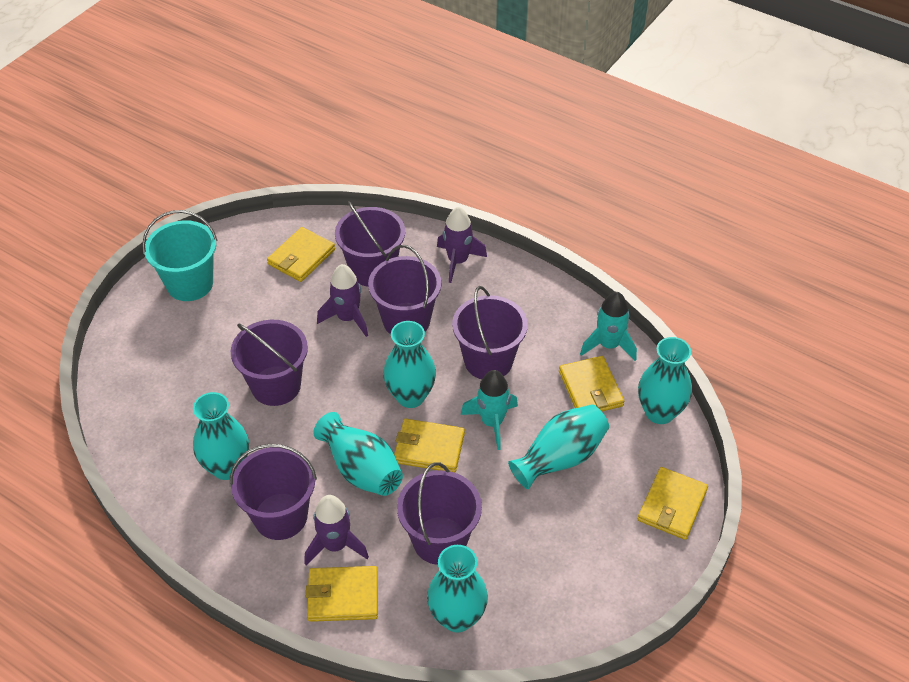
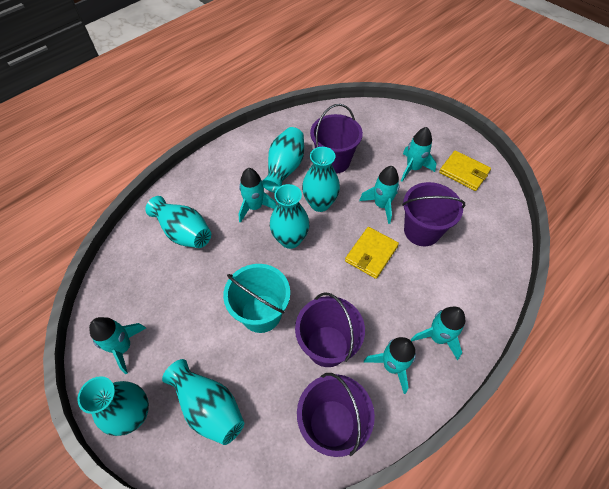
purple bucket: [230,444,317,540] [231,320,308,406] [335,201,405,287] [368,245,441,334] [397,462,482,565] [452,286,528,379] = 6 -> [295,292,365,367] [297,373,375,457] [310,104,363,174] [402,182,465,246] = 4
purple rocket: [304,495,369,566] [317,264,368,337] [437,207,487,283] = 3 -> none = 0
turquoise rocket: [461,370,518,450] [580,292,637,361] = 2 -> [89,317,146,374] [239,168,277,223] [359,166,400,224] [364,337,416,394] [401,127,437,182] [411,306,465,360] = 6
yellow wallet: [267,227,335,282] [306,566,378,622] [394,419,465,473] [559,356,625,411] [638,467,708,540] = 5 -> [345,227,399,279] [439,150,491,191] = 2

